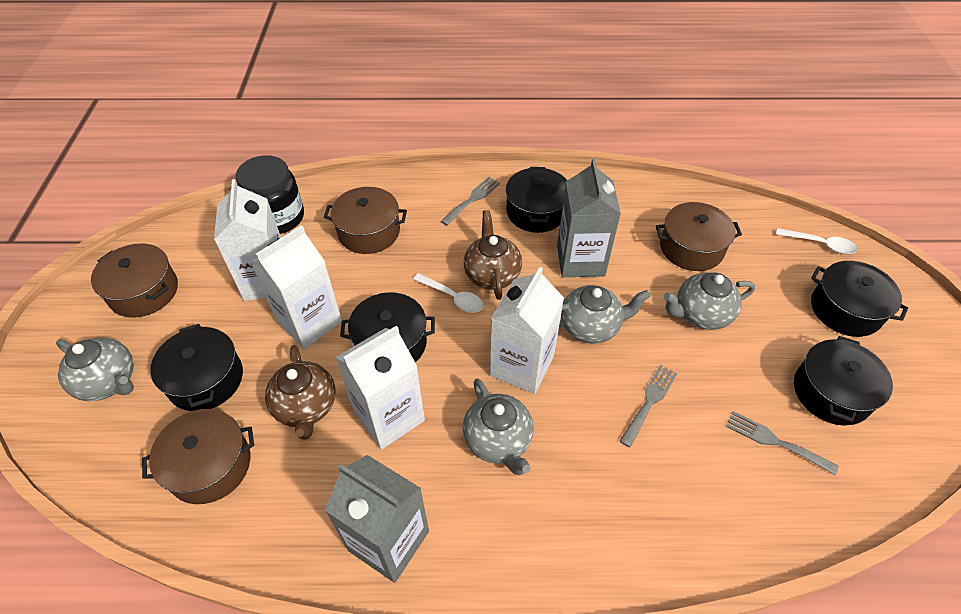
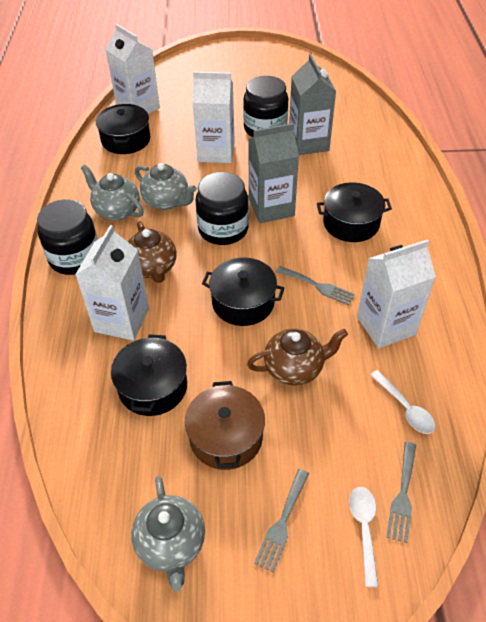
black jar: [236,155,304,234] = 1 -> [37,199,98,275] [196,172,249,245] [243,76,288,137] = 3
black pot: [150,324,243,411] [340,292,435,363] [506,167,567,233] [794,336,893,426] [811,261,908,337] = 5 -> [96,104,150,154] [111,334,187,416] [202,257,284,326] [317,183,392,242] = 4
brown pot: [91,243,178,318] [142,409,254,504] [324,187,407,254] [656,202,742,271] = 4 -> [185,381,265,470] = 1
grey teapot: [56,338,134,401] [463,378,534,475] [559,285,651,344] [664,273,755,330] = 4 -> [81,165,143,220] [131,476,205,591] [135,163,197,210] = 3

